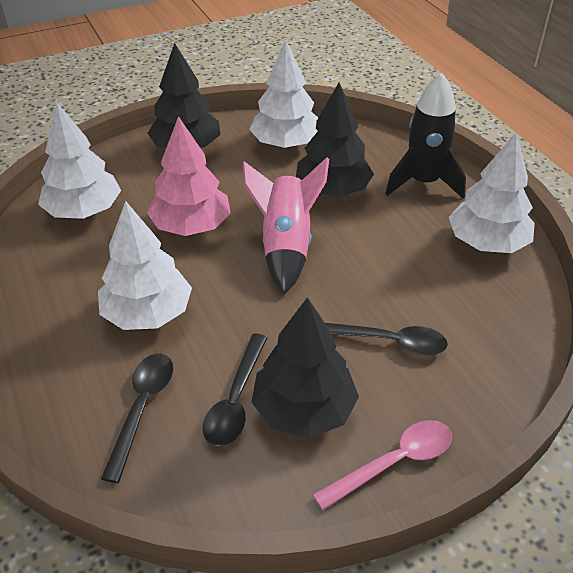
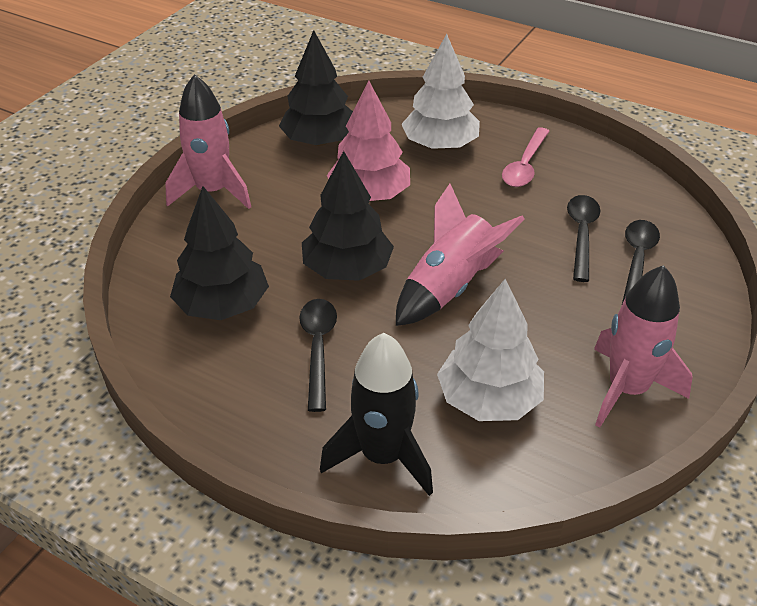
pink rocket: [243,157,329,295] = 1 -> [165,74,251,209] [396,184,525,326] [594,265,693,428] = 3
white tree: [38,102,121,219] [98,201,192,330] [249,40,318,148] [449,133,535,253] = 4 -> [401,34,480,150] [437,279,544,421] = 2

